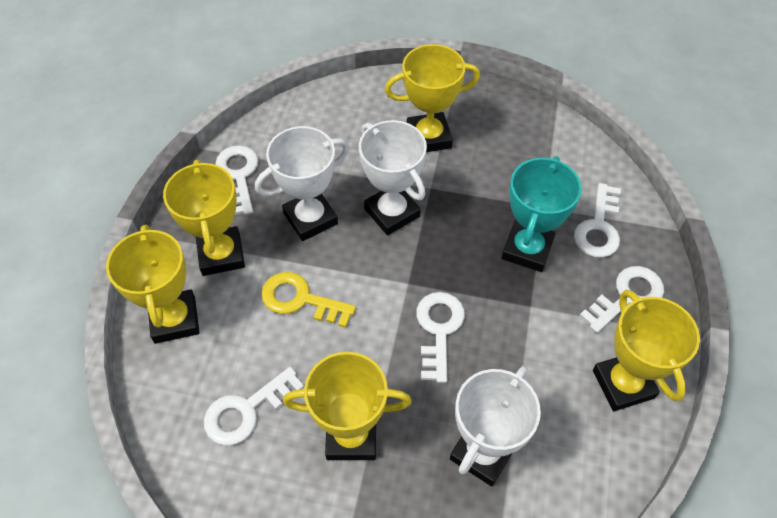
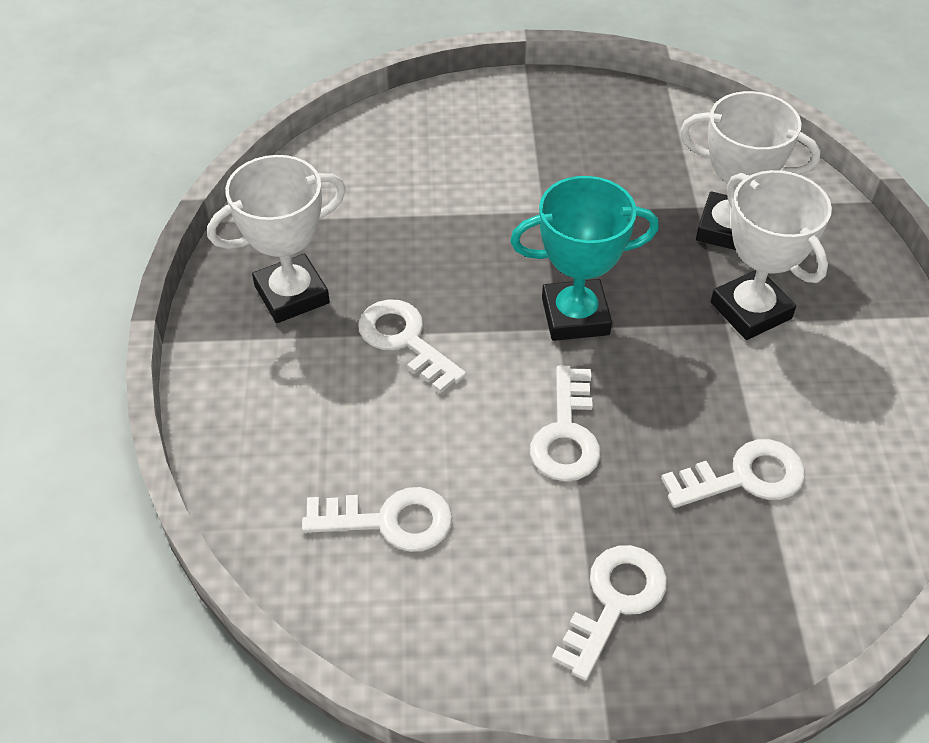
yellow key: [261,272,356,328] = 1 -> none = 0
yellow trophy: [106,225,200,344] [163,160,245,276] [283,352,412,460] [385,44,480,152] [593,290,700,411] = 5 -> none = 0

